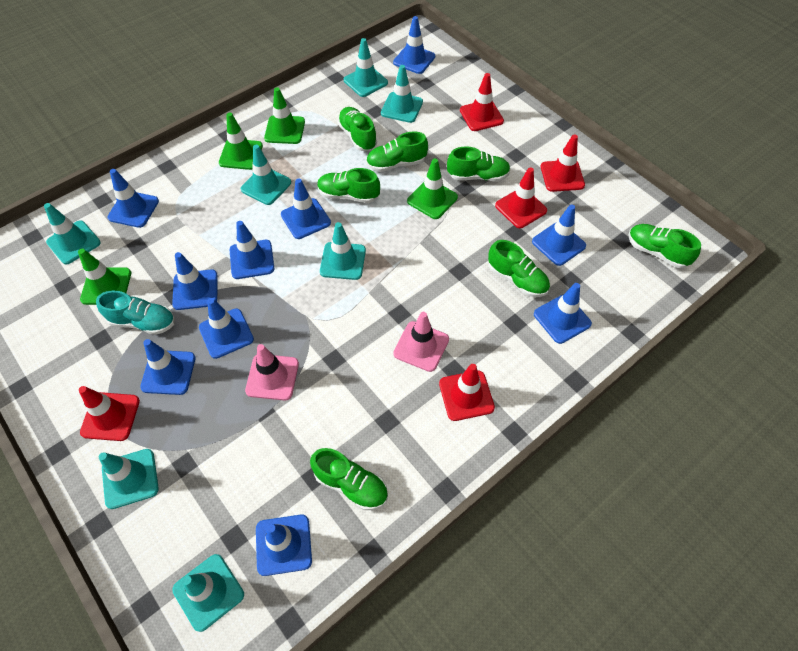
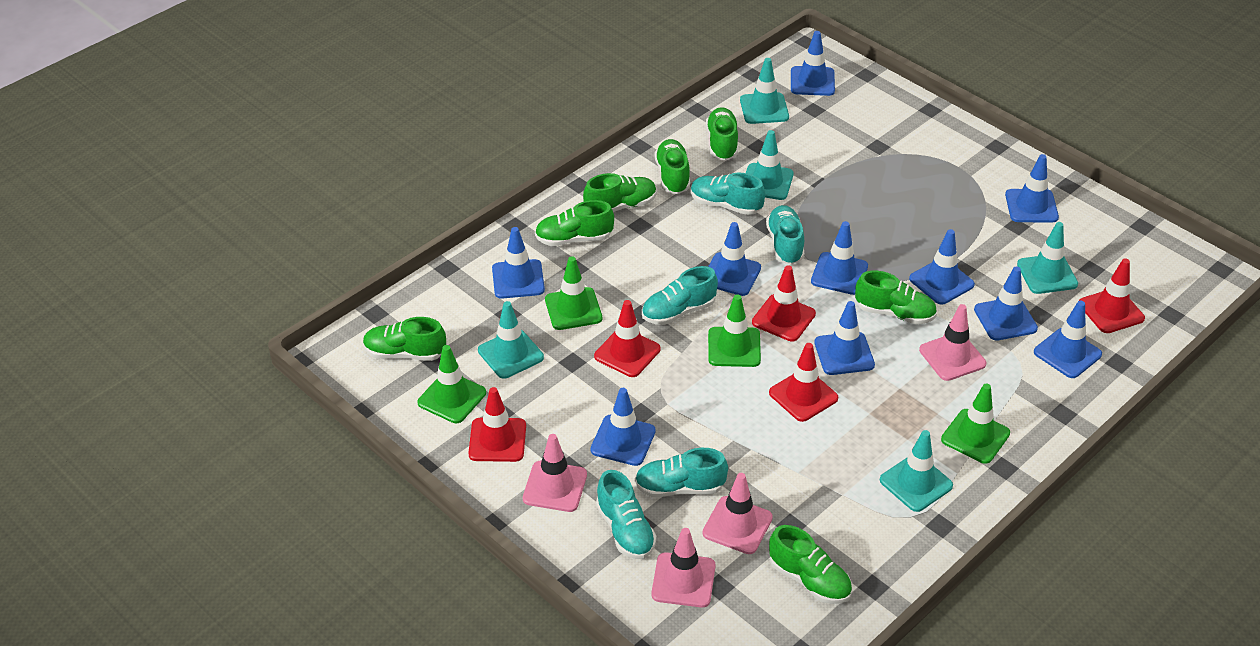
pink traffic cone: [245,344,299,401] [393,312,449,372] = 2 -> [523,434,587,512] [651,528,715,607] [703,473,773,554] [919,304,986,381] = 4
turquoise shoe: [96,291,175,335] = 1 -> [596,470,656,559] [635,448,728,498] [642,266,718,325] [691,173,765,215] [766,205,805,265] = 5
turquoise traffic cone: [44,203,101,264] [99,449,159,509] [172,554,244,632] [241,145,291,205] [320,222,366,280] [344,38,388,97] [381,65,423,123] = 7 -> [478,301,544,379] [740,58,789,124] [746,130,794,200] [880,430,953,512] [1017,222,1078,294] = 5

